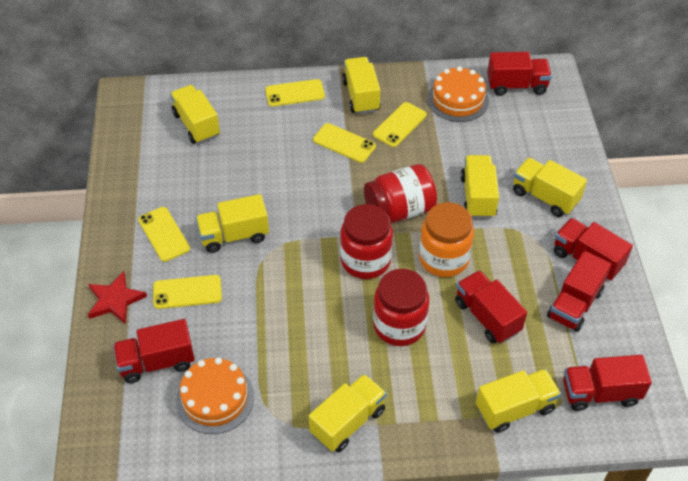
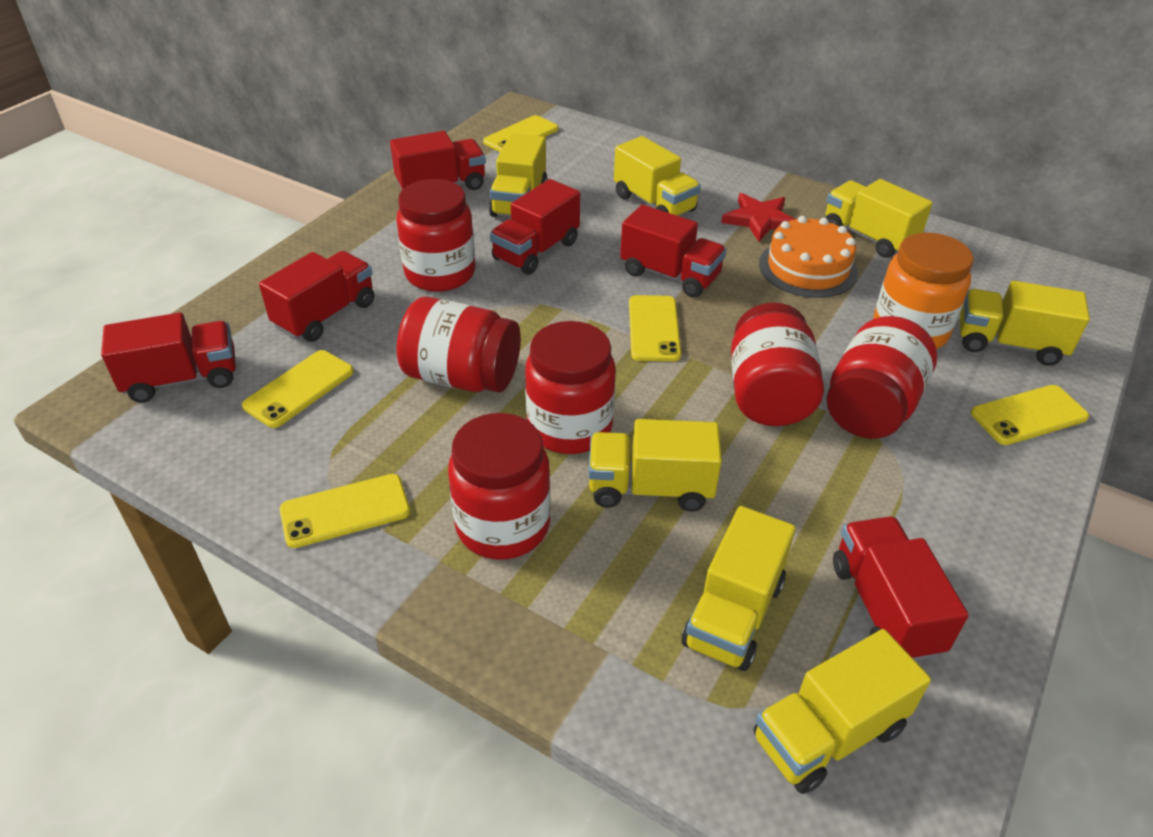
orange cake: [176,357,254,434] [427,66,489,122] = 2 -> [759,216,858,298] = 1
red jar: [340,204,393,279] [364,164,437,223] [373,269,429,346] = 3 -> [396,179,475,292] [397,297,521,393] [448,413,551,560] [525,321,616,454] [731,302,824,426] [827,316,937,439] = 6

